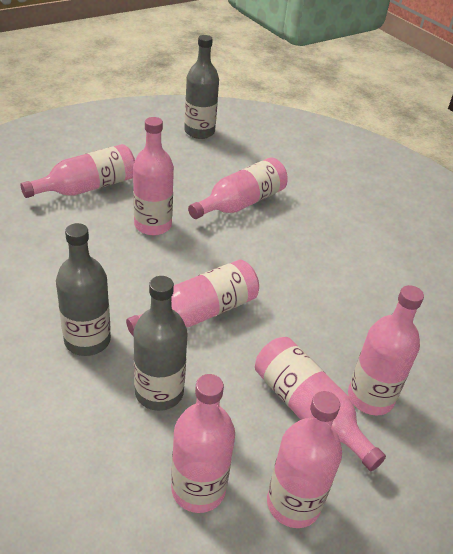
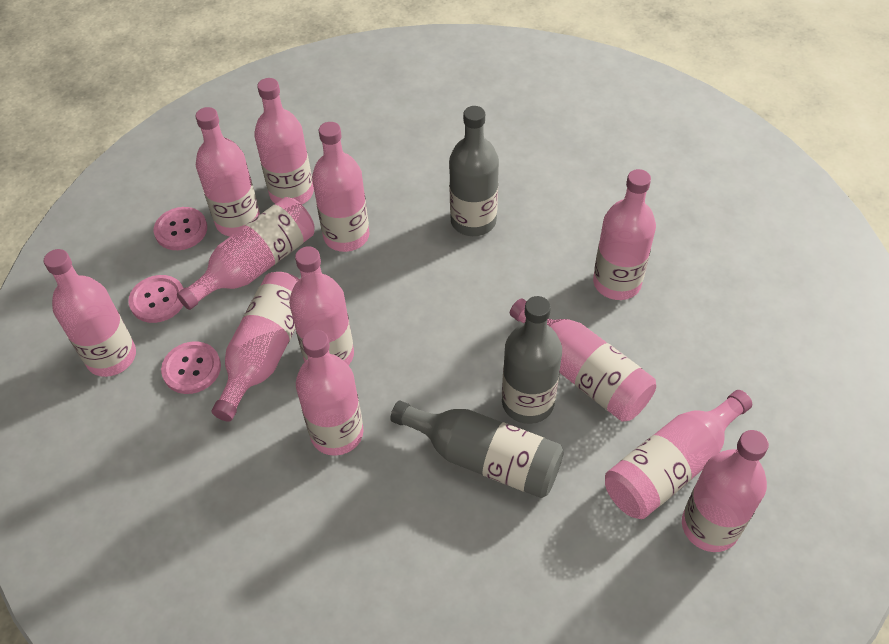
pink bottle: [21,144,135,198] [126,260,259,336] [133,117,174,235] [171,374,235,513] [188,158,288,219] [255,337,386,471] [267,391,342,528] [348,285,424,415] = 8 -> [44,249,136,377] [177,197,314,310] [196,107,260,236] [212,272,300,422] [254,78,314,204] [289,246,354,365] [296,330,364,456] [312,122,370,252] [510,298,656,422] [593,169,656,300] [605,390,752,519] [682,430,769,552] = 12
pink button: none = 0 -> [129,275,183,323] [154,207,207,250] [161,341,221,394] = 3

